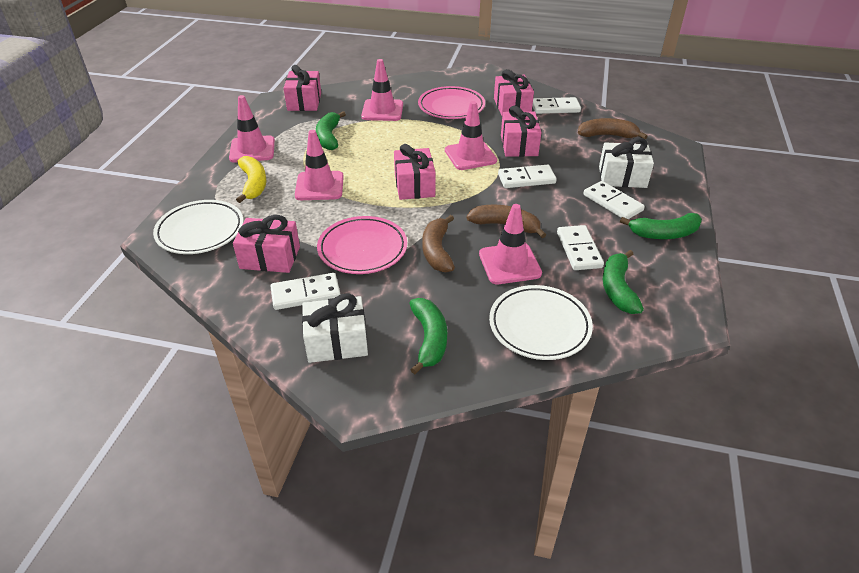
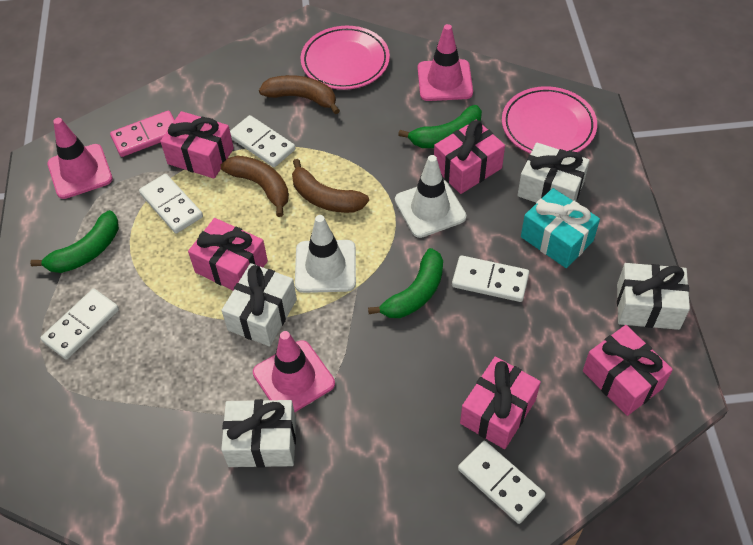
green banana: [316,111,346,150] [409,298,447,374] [603,250,644,314] [620,213,702,239] = 4 -> [30,210,119,273] [368,248,443,318] [398,105,482,148] = 3
pink domino: none = 0 -> [110,111,175,157] = 1
pink traffic cone: [229,95,275,162] [295,130,344,200] [361,59,403,121] [445,101,497,170] [479,204,542,284] = 5 -> [48,118,113,199] [253,331,335,412] [418,24,473,101] = 3
turquoise gift: none = 0 -> [521,188,600,268] = 1
white gift: [302,293,368,363] [599,138,654,188] = 2 -> [221,263,297,346] [221,399,296,468] [517,143,590,202] [617,263,690,330] = 4
white plate: [153,200,244,254] [489,285,593,360] = 2 -> none = 0
white traffic cone: none = 0 -> [295,215,356,293] [395,155,466,238] = 2
yellow banana: [236,156,266,203] = 1 -> none = 0

